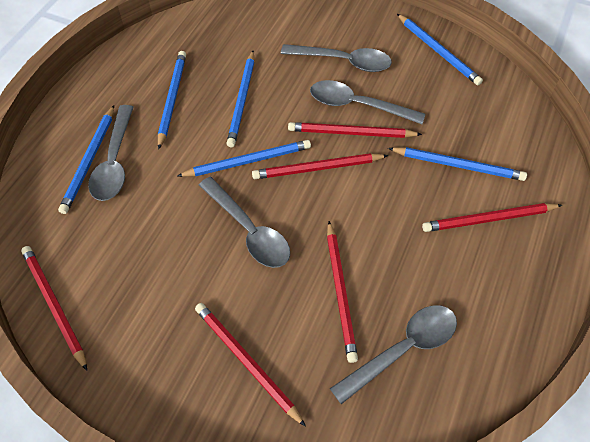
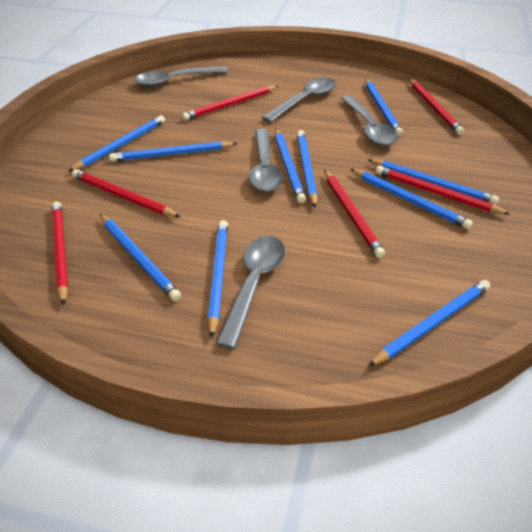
blue pencil: [58,105,114,214] [158,51,186,149] [177,140,311,177] [226,51,254,147] [388,147,527,181] [397,14,483,85] = 6 -> [68,115,165,172] [100,214,181,301] [109,141,237,162] [208,220,228,339] [275,129,306,203] [297,130,318,208] [350,169,473,229] [365,79,403,136] [368,159,499,205] [368,280,490,367] = 10

